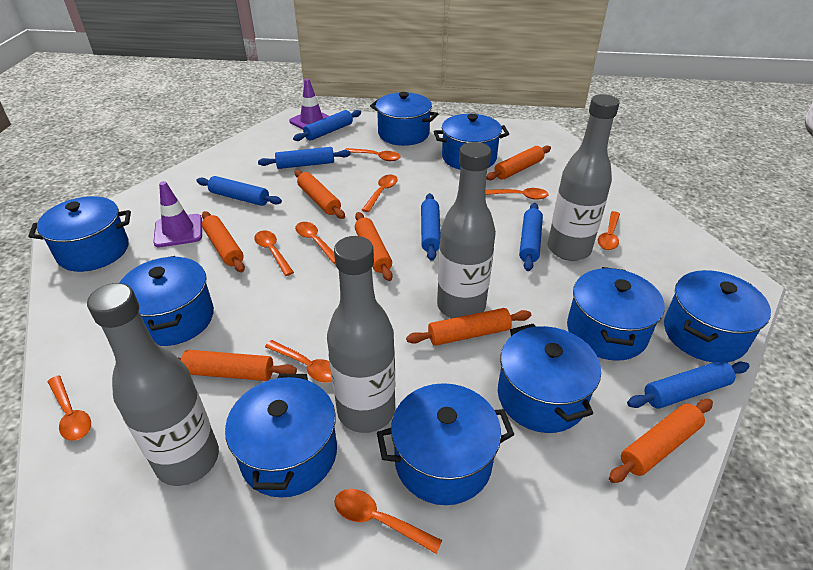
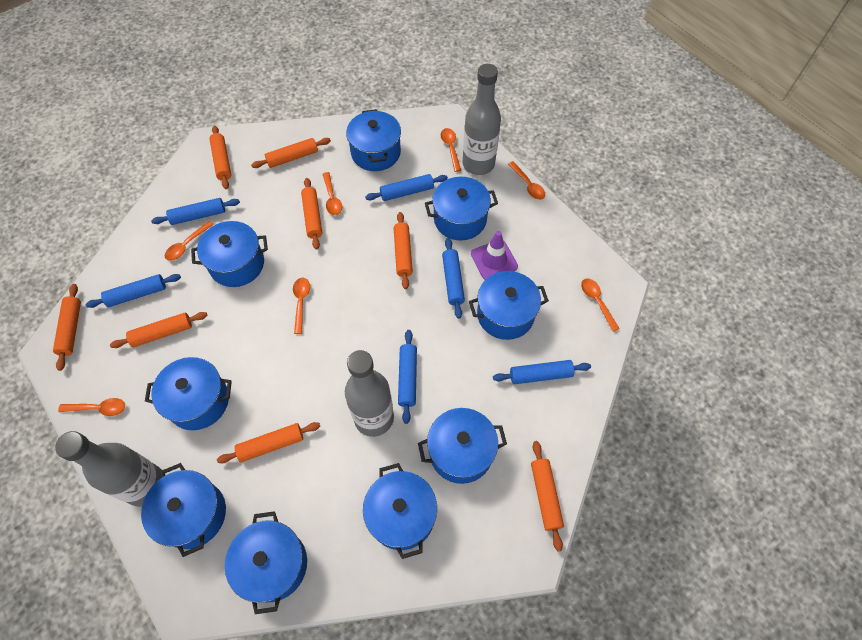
grey bottle: [87,283,219,486] [327,236,395,433] [437,142,496,318] [548,94,620,261] = 4 -> [55,431,162,507] [345,350,394,437] [463,64,501,175] = 3
orange rolling pin: [179,350,297,381] [202,211,245,272] [295,170,345,219] [355,212,393,281] [406,308,531,346] [486,145,551,180] [609,399,713,483] = 7 -> [53,284,81,371] [110,312,208,348] [209,126,231,189] [217,422,320,463] [251,138,331,168] [301,178,322,249] [394,212,413,289] [531,441,564,551] = 8
orange spoon: [48,375,91,441] [254,231,294,276] [265,340,332,383] [295,222,335,264] [334,489,442,554] [345,148,401,161] [362,174,398,212] [485,188,549,200] [598,211,620,250] = 9 -> [58,398,125,416] [165,221,214,261] [293,278,310,334] [323,172,342,215] [441,128,461,172] [508,161,545,200] [581,278,620,332] = 7
purple traffic cone: [153,181,202,247] [289,79,329,129] = 2 -> [471,231,518,280] = 1

